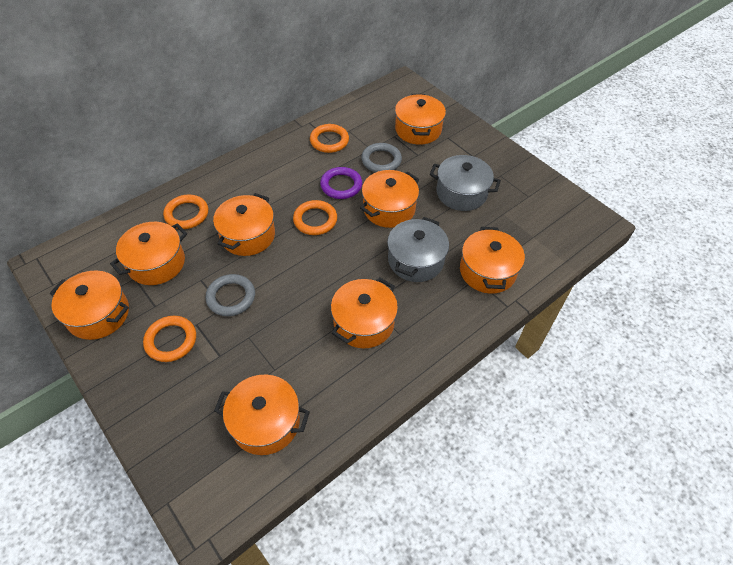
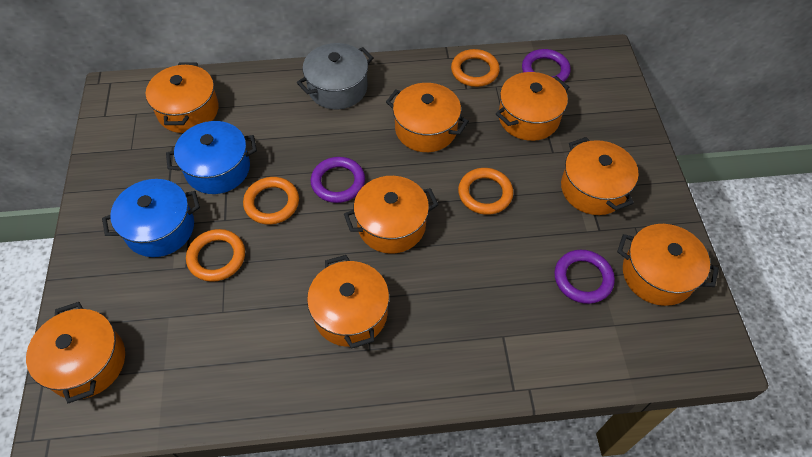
blue pot: none = 0 -> [102,179,200,257] [166,121,257,194] = 2
grey pot: [387,217,449,282] [430,155,501,211] = 2 -> [297,43,374,109] = 1
grey ring: [205,274,255,316] [361,143,402,172] = 2 -> none = 0
purple ring: [320,167,362,199] = 1 -> [311,157,365,203] [522,49,571,82] [555,250,615,304] = 3

